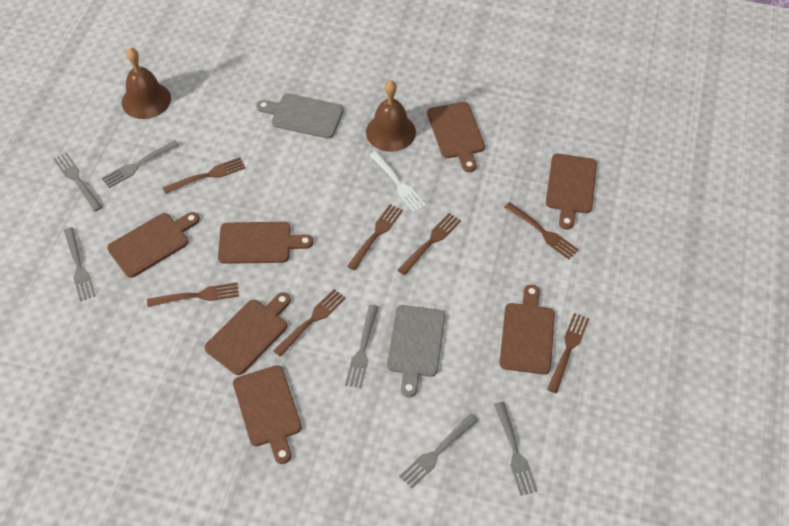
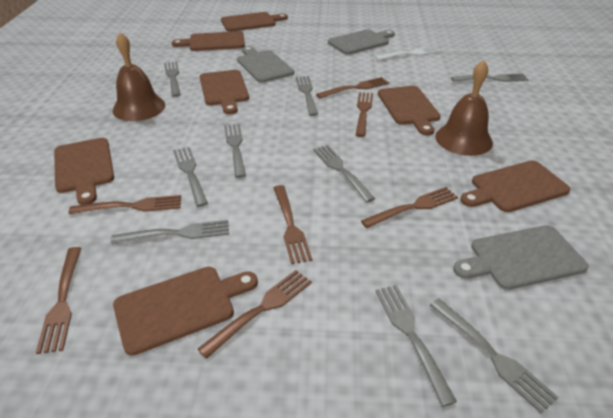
grey cutting board: [256,94,344,139] [387,305,445,397] = 2 -> [237,46,294,82] [328,29,395,55] [453,225,589,290] = 3
grey fork: [54,152,102,212] [64,227,96,301] [102,140,180,188] [345,304,379,388] [399,414,478,489] [494,402,538,496] = 6 -> [111,220,229,244] [164,61,181,97] [173,147,208,207] [224,124,246,178] [296,76,318,116] [313,145,375,203] [375,285,457,407] [430,298,558,414] [451,73,529,82] = 9

